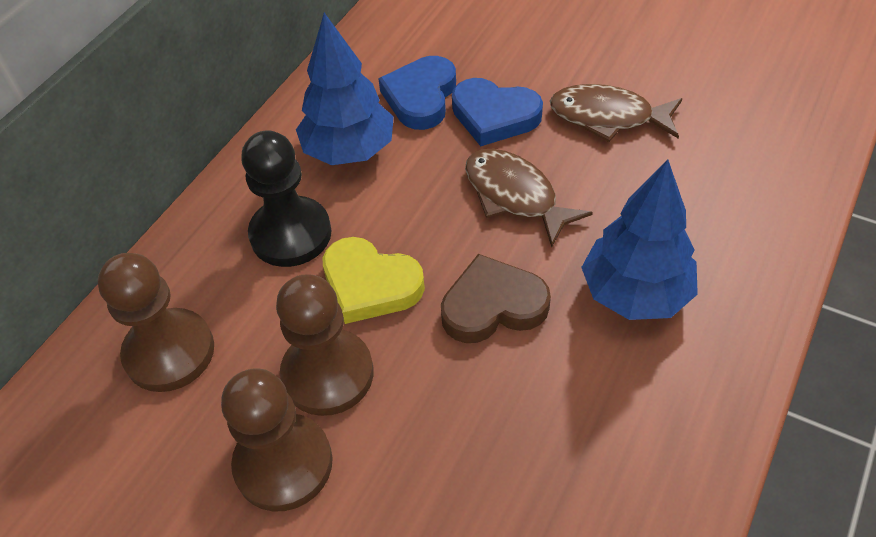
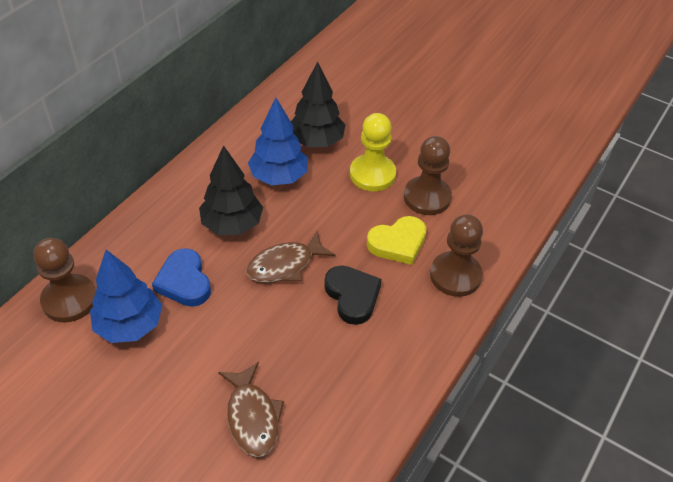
black heart: none = 0 -> [324,266,382,325] = 1
black pawn: [241,130,332,267] = 1 -> none = 0
black tree: none = 0 -> [199,145,263,235] [291,62,346,147] = 2
blue heart: [378,56,456,130] [452,78,543,146] = 2 -> [152,248,211,307] = 1
brown heart: [441,254,551,343] = 1 -> none = 0
yellow pawn: none = 0 -> [350,113,396,191] = 1

